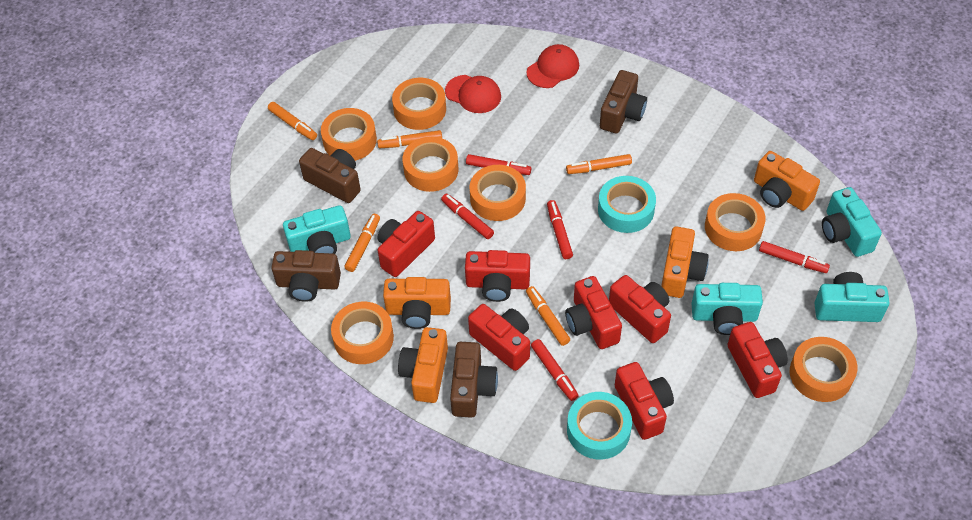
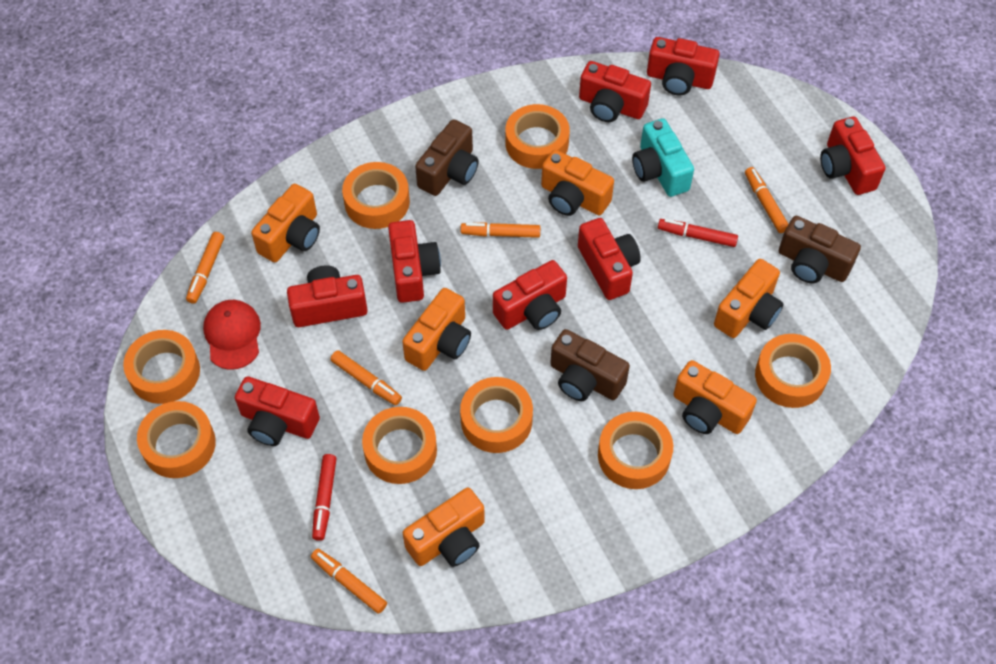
brown camera: [271,250,341,302] [299,148,361,203] [450,342,498,418] [600,70,647,134] = 4 -> [415,119,479,196] [550,329,630,401] [779,216,861,283] = 3
orange camera: [383,277,451,329] [398,327,448,403] [661,226,709,298] [754,151,820,211] = 4 -> [251,184,320,262] [402,288,471,371] [403,488,485,567] [541,150,614,216] [673,360,757,434] [714,259,784,338] = 6
orange tape: [321,108,377,161] [331,302,394,364] [392,78,446,130] [403,137,458,192] [470,165,526,221] [705,193,766,251] [790,337,858,402] = 7 -> [123,330,200,404] [137,401,216,478] [342,162,410,229] [362,407,437,484] [460,377,533,453] [505,104,570,169] [598,412,673,489] [755,334,831,408] = 8
red camera: [378,211,435,277] [465,250,530,302] [468,304,530,371] [565,276,622,349] [609,275,671,343] [615,362,674,440] [727,322,788,398] = 7 -> [235,376,320,446] [287,265,368,327] [388,220,441,303] [493,260,567,330] [578,218,641,300] [579,61,651,122] [647,37,720,96] [820,117,886,195] = 8
red cap: [445,75,501,113] [527,44,579,88] = 2 -> [203,300,261,370] = 1
red marker: [441,194,494,239] [466,154,531,175] [531,339,579,401] [547,200,573,259] [759,241,830,273] = 5 -> [312,454,337,541] [658,219,738,247] = 2
turquoise camera: [283,205,351,254] [691,283,763,335] [814,272,890,322] [822,187,882,257] = 4 -> [632,118,694,197] = 1
turquoise tape: [567,392,632,459] [598,176,656,233] = 2 -> none = 0

